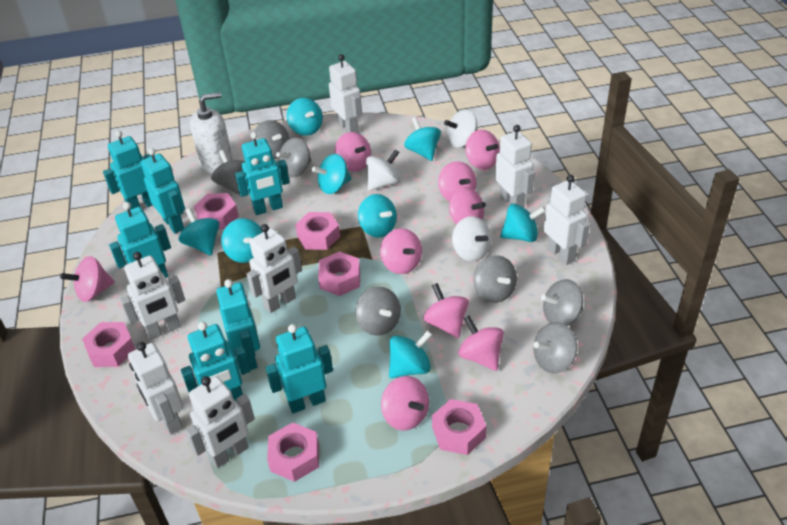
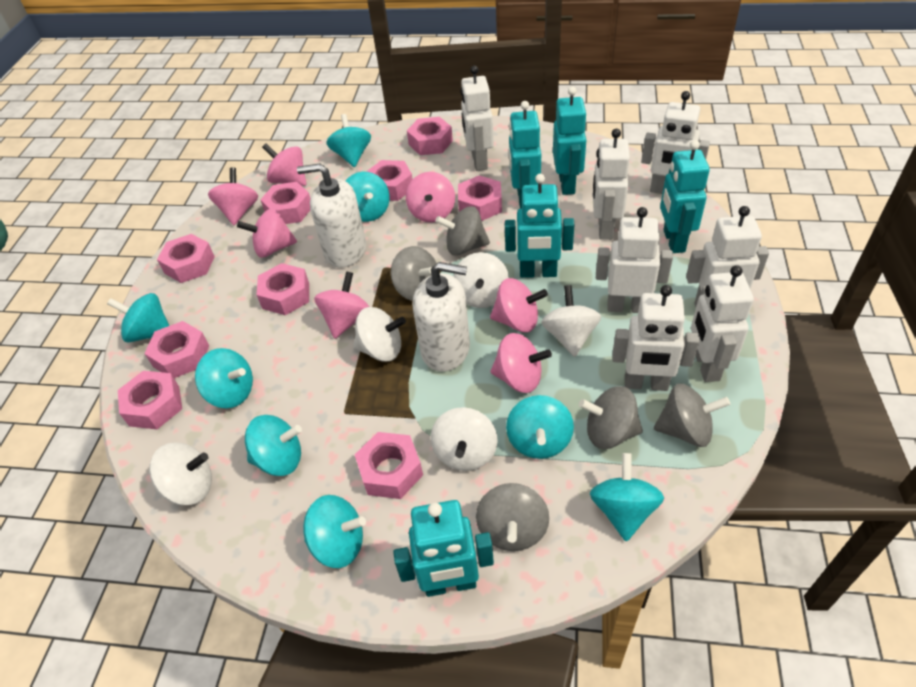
grey spinning top: [211,150,245,195] [253,120,290,159] [276,138,311,177] [355,287,401,336] [473,255,517,303] [533,322,577,374] [541,279,583,326] = 7 -> [391,246,437,301] [435,206,490,256] [476,483,549,551] [579,386,643,449] [654,383,730,447] = 5
pink nut: [82,322,136,367] [194,193,239,229] [267,423,319,482] [295,212,340,250] [318,251,360,296] [432,399,486,455] = 6 -> [118,371,182,429] [144,321,209,378] [157,234,215,283] [257,263,309,315] [260,182,311,224] [355,432,423,499] [366,160,413,201] [407,117,453,155] [458,175,502,221] = 9
pink spinning top: [60,256,115,302] [335,132,371,172] [380,228,422,274] [381,376,429,430] [423,283,469,338] [438,161,476,201] [449,187,486,225] [458,316,504,371] [465,130,500,170] = 9 -> [208,167,258,225] [237,208,297,258] [262,144,306,186] [314,271,369,339] [406,172,455,223] [490,278,548,333] [490,333,552,393] = 7
turquoise robot: [103,130,152,210] [109,202,171,278] [141,148,185,234] [181,322,251,401] [216,279,260,370] [235,132,290,215] [266,324,333,413] = 7 -> [393,500,494,597] [505,174,574,278] [509,101,541,209] [553,86,587,195] [660,140,710,253] = 5
white soap dispenser: [190,92,233,174] = 1 -> [297,164,366,268] [413,262,470,372] = 2
white spinning top: [366,149,401,191] [444,110,478,147] [452,216,492,262] = 3 -> [149,443,212,505] [353,307,406,361] [431,407,498,471] [454,252,509,308] [541,285,601,357] = 5

